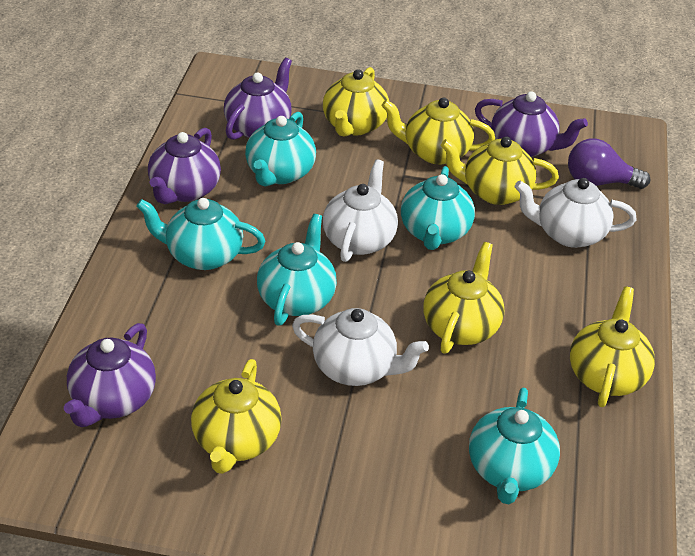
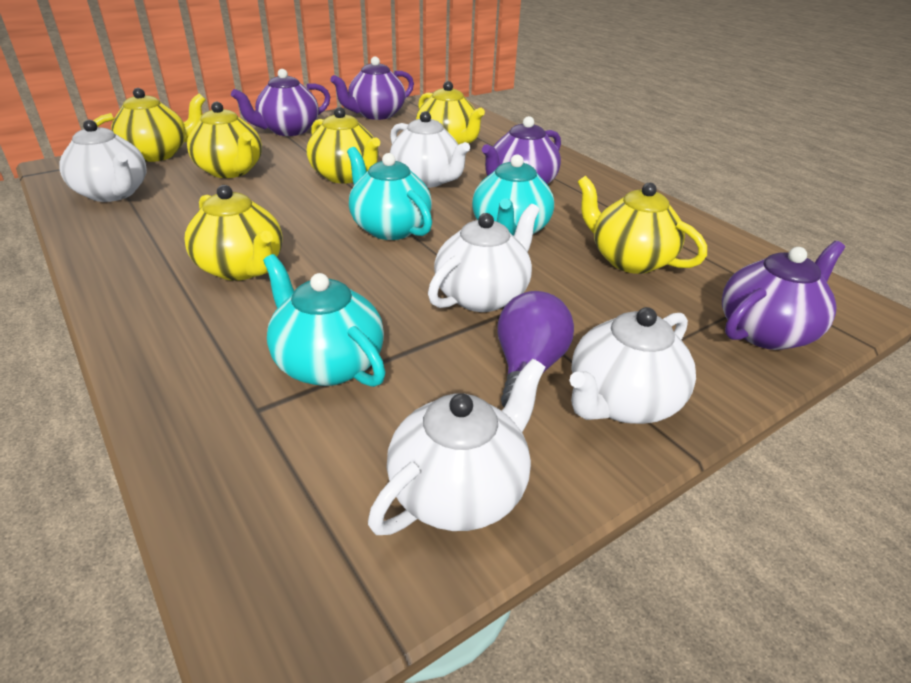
turquoise teapot: [136,198,265,270] [245,112,316,187] [257,214,337,326] [401,166,475,250] [469,388,560,504] = 5 -> [263,254,386,387] [347,147,432,240] [472,154,554,236] = 3
white teapot: [292,308,429,386] [323,159,398,262] [515,178,637,248] = 3 -> [59,120,147,202] [368,359,545,535] [390,111,470,188] [428,204,540,312] [569,307,696,424] = 5

